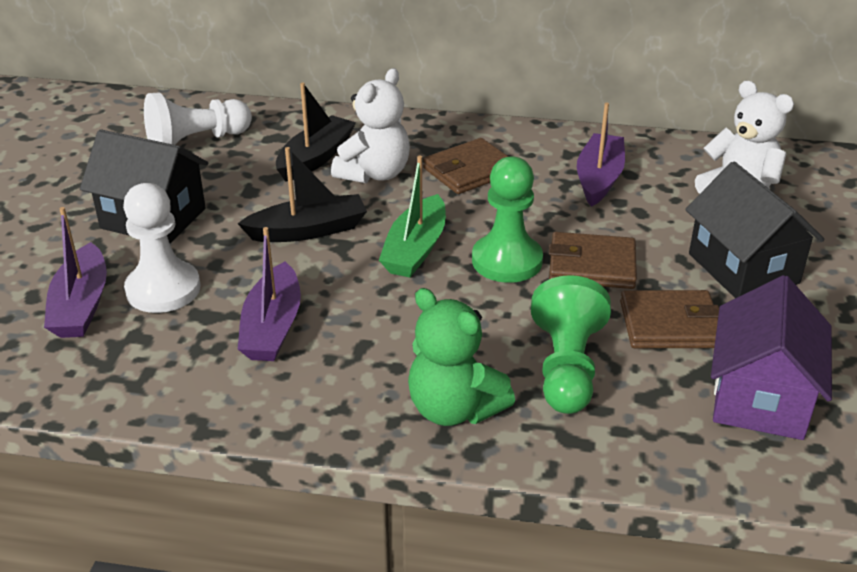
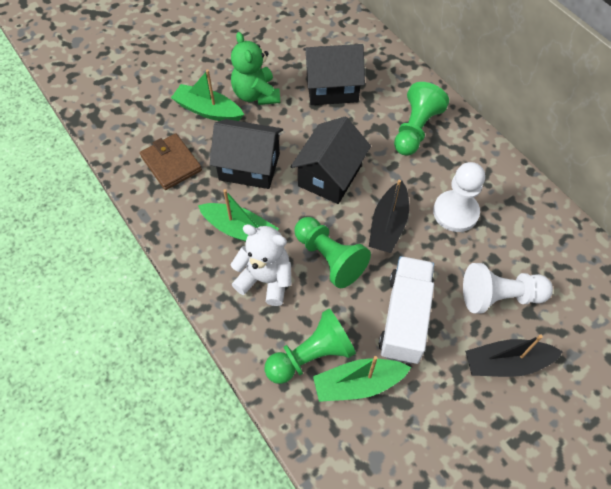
black house: [80,129,208,244] [685,162,825,298] = 2 -> [210,119,283,189] [290,116,371,204] [303,44,365,105] = 3
brown wallet: [423,138,509,194] [549,232,637,289] [620,290,719,348] = 3 -> [140,133,202,190] = 1
green boat: [379,155,446,277] = 1 -> [171,69,244,121] [198,189,279,242] [313,356,411,402] = 3
green pawn: [472,156,543,283] [531,275,611,414] = 2 -> [265,309,356,384] [294,217,371,288] [394,82,449,156] = 3
purple boat: [44,207,107,338] [238,227,301,361] [577,103,625,207] = 3 -> none = 0
purple house: [711,275,832,440] = 1 -> none = 0
white teddy bear: [331,68,410,183] [695,81,794,194] = 2 -> [230,224,292,306] = 1
white truck: none = 0 -> [379,256,434,364] = 1

